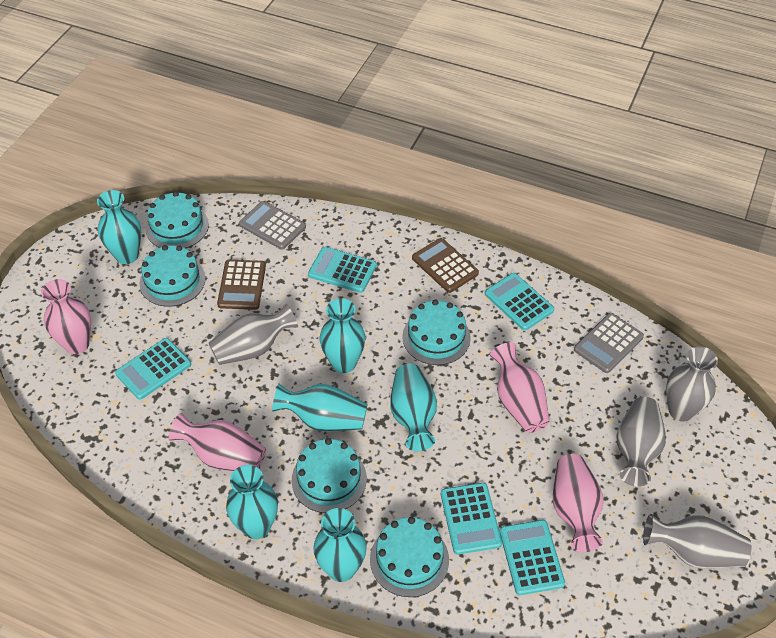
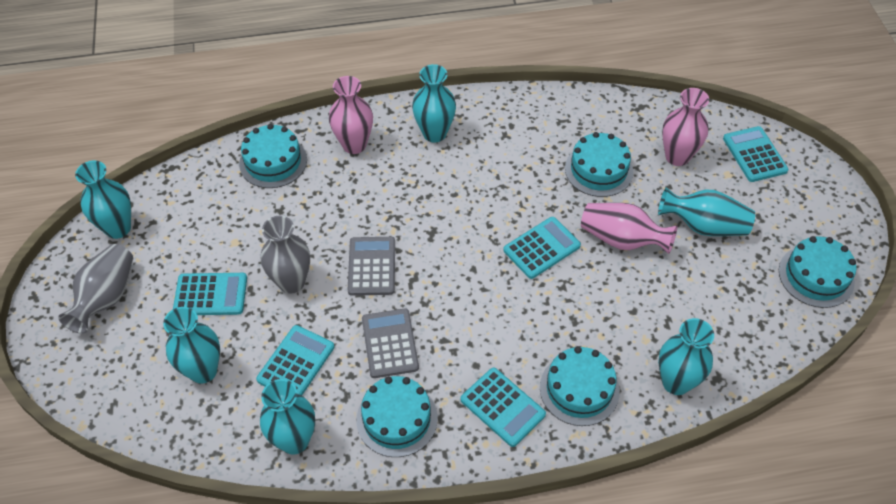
brown calculator: [217,260,266,310] [412,238,479,293] = 2 -> none = 0
grey vase: [209,303,298,365] [616,397,666,486] [643,514,751,568] [666,346,718,422] = 4 -> [58,244,133,334] [261,216,310,294] = 2
pink vase: [41,279,91,354] [169,413,266,471] [490,342,550,433] [553,454,603,552] = 4 -> [329,76,373,154] [581,203,677,254] [662,88,709,166] = 3

